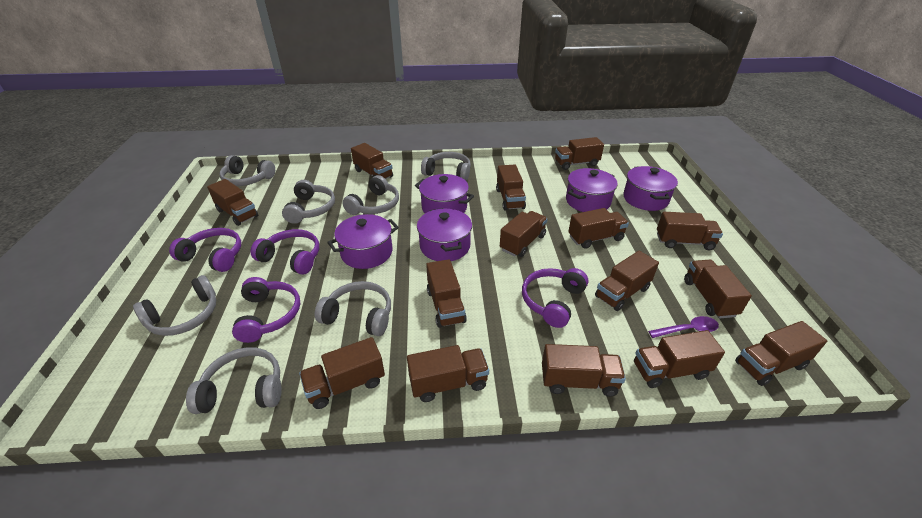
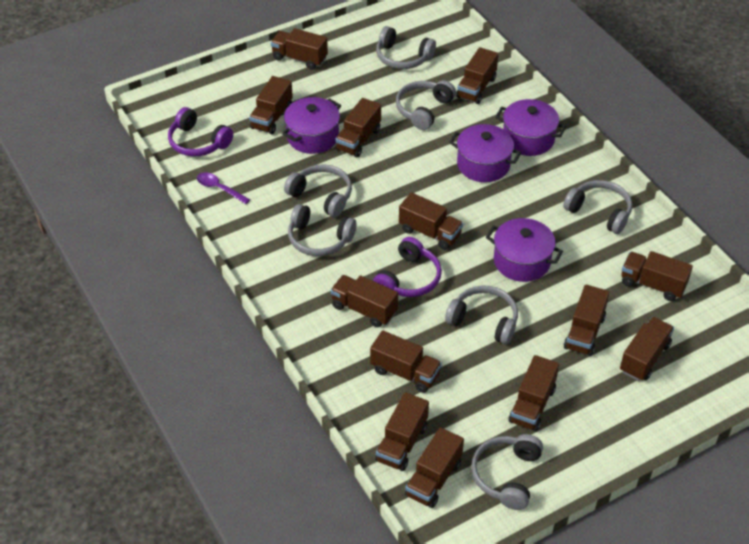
brown truck: [207,179,258,226] [299,337,385,409] [351,143,393,179] [407,345,489,402] [426,259,467,328] [496,165,526,211] [500,211,548,257] [542,344,626,397] [555,137,604,170] [568,208,629,249] [595,251,659,311] [634,330,725,388] [657,212,723,251] [684,260,752,319] [735,321,827,386] = 15 -> [249,76,293,134] [271,28,328,70] [330,275,398,327] [335,98,381,157] [370,330,442,393] [375,392,429,471] [399,192,463,250] [405,427,464,508] [456,47,498,104] [509,355,559,431] [564,285,609,356] [620,317,674,381] [621,251,693,301] = 13
purple headphones: [169,228,241,272] [232,277,300,343] [251,229,319,275] [522,268,588,328] = 4 -> [168,107,233,157] [373,237,442,297] = 2
purple pot: [327,214,399,269] [415,174,474,213] [417,208,472,261] [566,168,618,212] [623,166,678,211] = 5 -> [282,97,341,154] [449,124,522,182] [486,218,563,282] [495,99,566,156] = 4

